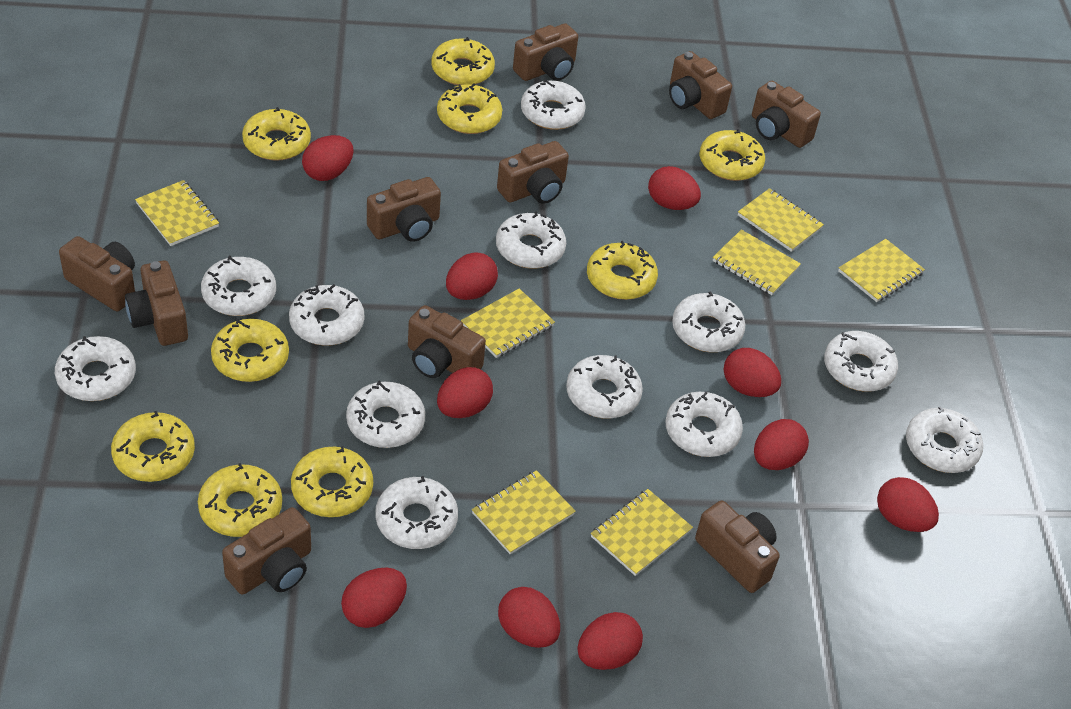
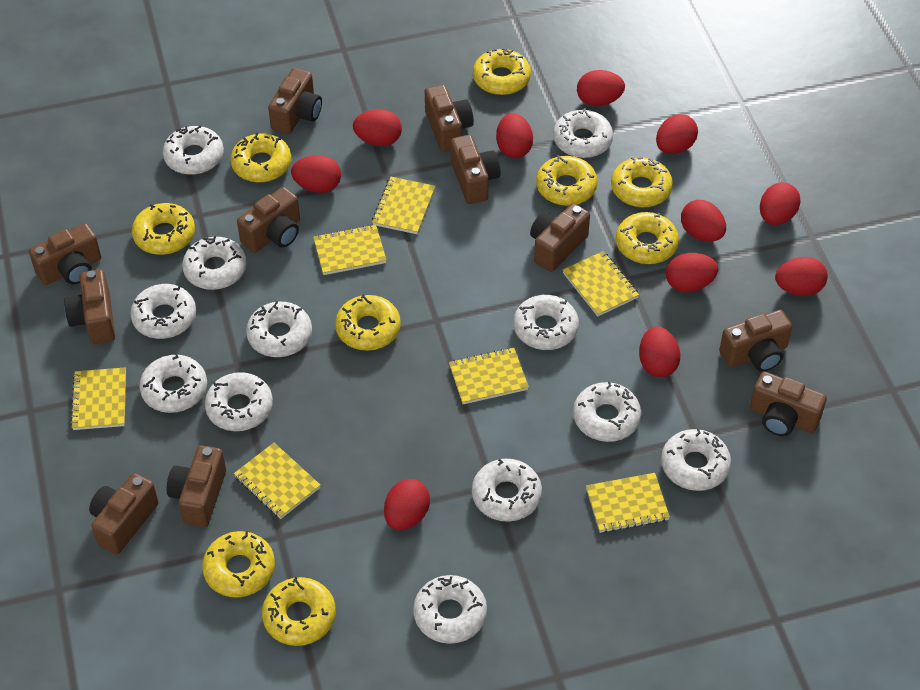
brown camera: [59,236,135,312] [125,261,188,346] [222,507,311,595] [367,177,441,242] [408,305,486,378] [497,141,569,204] [513,23,578,81] [669,51,732,119] [695,500,780,593] [752,81,821,148] = 10 -> [29,223,101,285] [64,269,115,344] [89,473,159,555] [167,445,226,527] [237,187,300,253] [268,68,322,134] [425,85,474,152] [451,135,501,204] [530,203,590,272] [719,310,792,372] [750,372,827,436] = 11
red egg: [302,135,354,181] [341,568,407,628] [437,367,493,418] [446,252,498,300] [498,587,560,648] [577,612,643,670] [648,166,701,210] [724,348,781,397] [754,419,809,470] [877,477,939,532] = 10 -> [291,155,341,193] [353,109,402,146] [384,479,430,531] [496,113,533,158] [577,70,625,107] [639,326,681,377] [656,114,698,154] [666,253,718,293] [681,200,726,242] [760,182,801,225] [775,257,828,296] = 11

